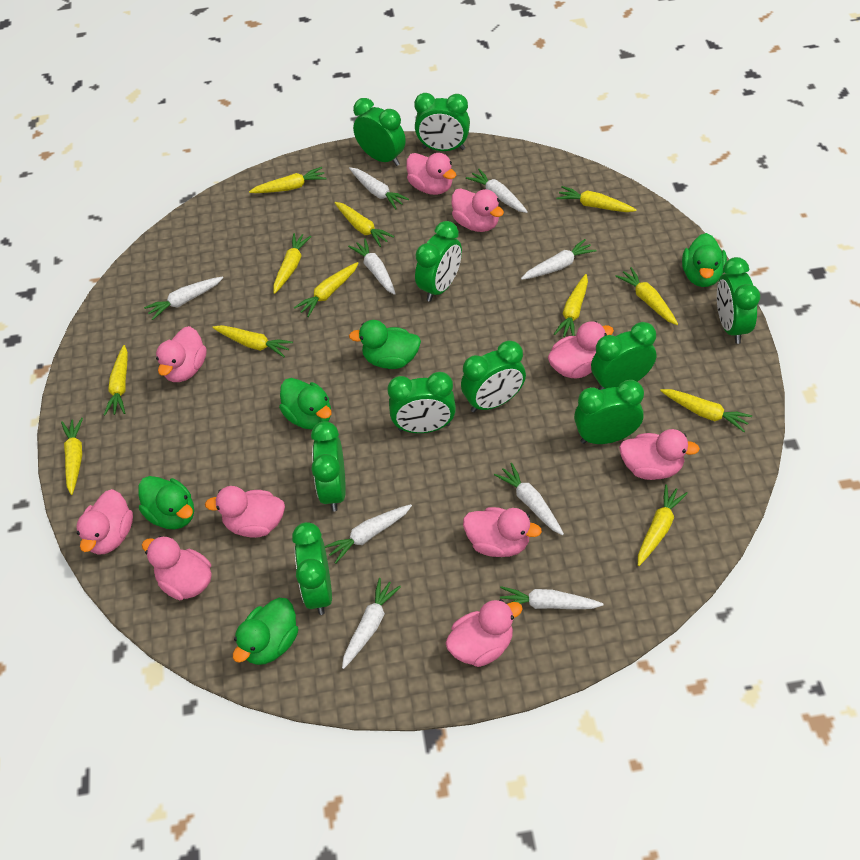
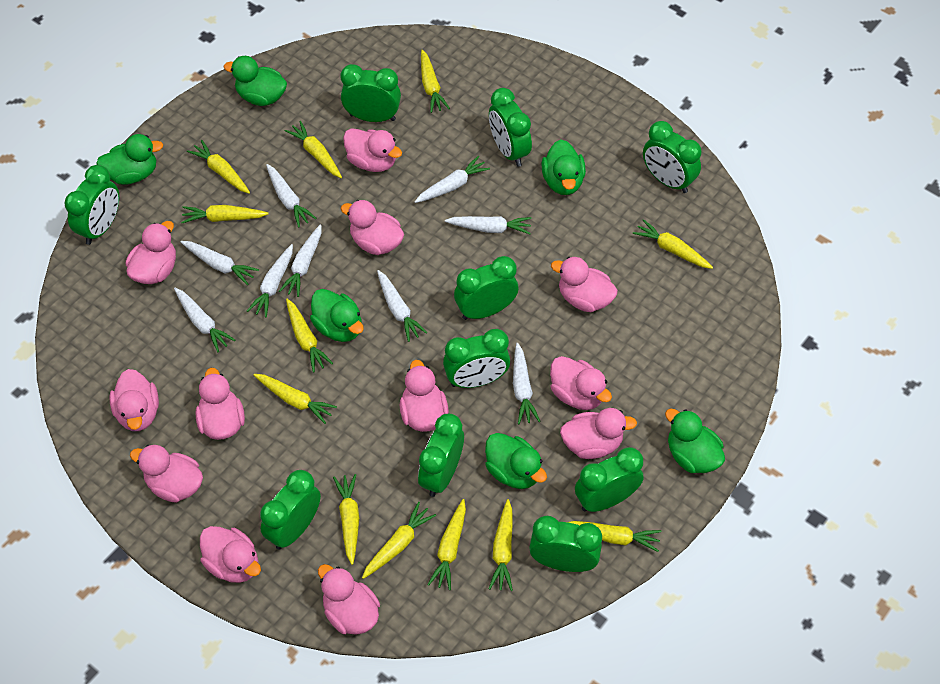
green duck: [139,476,194,529] [233,598,298,665] [279,378,331,430] [349,320,421,369] [682,233,727,287] = 5 -> [96,134,163,185] [224,56,287,106] [310,289,364,342] [485,433,547,489] [541,140,586,195] [665,408,725,473] = 6
pink duck: [76,489,133,555] [142,536,212,600] [156,326,207,382] [205,486,285,538] [406,153,456,195] [446,599,523,667] [452,188,504,232] [463,507,542,557] [548,321,614,378] [619,429,700,480] = 10 -> [109,369,159,431] [126,221,176,284] [130,445,203,503] [195,368,245,440] [200,526,261,583] [318,564,380,635] [341,200,404,255] [343,128,402,172] [400,360,449,432] [550,356,612,410] [551,257,618,312] [560,408,637,459] = 12

